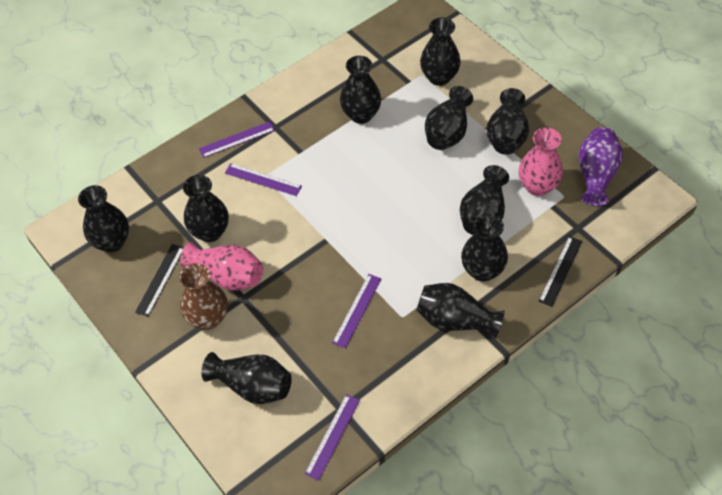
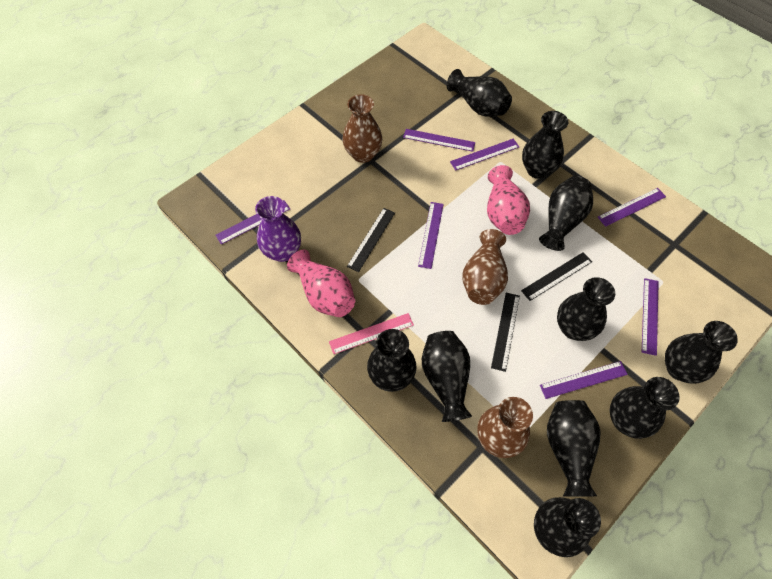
black ruler: [135,244,184,317] [538,236,582,307] = 2 -> [347,208,395,272] [491,293,520,372] [521,252,592,301] = 3
brown vase: [179,263,228,330] = 1 -> [342,94,382,163] [462,229,508,305] [477,397,533,458] = 3
pink ruler: none = 0 -> [329,313,414,354] = 1
purple ruler: [199,121,275,158] [225,163,302,196] [304,394,360,481] [332,274,381,348] = 4 -> [215,200,290,245] [403,129,475,152] [418,202,444,269] [450,139,519,171] [540,361,628,399] [598,188,666,227] [642,278,659,356] = 7

